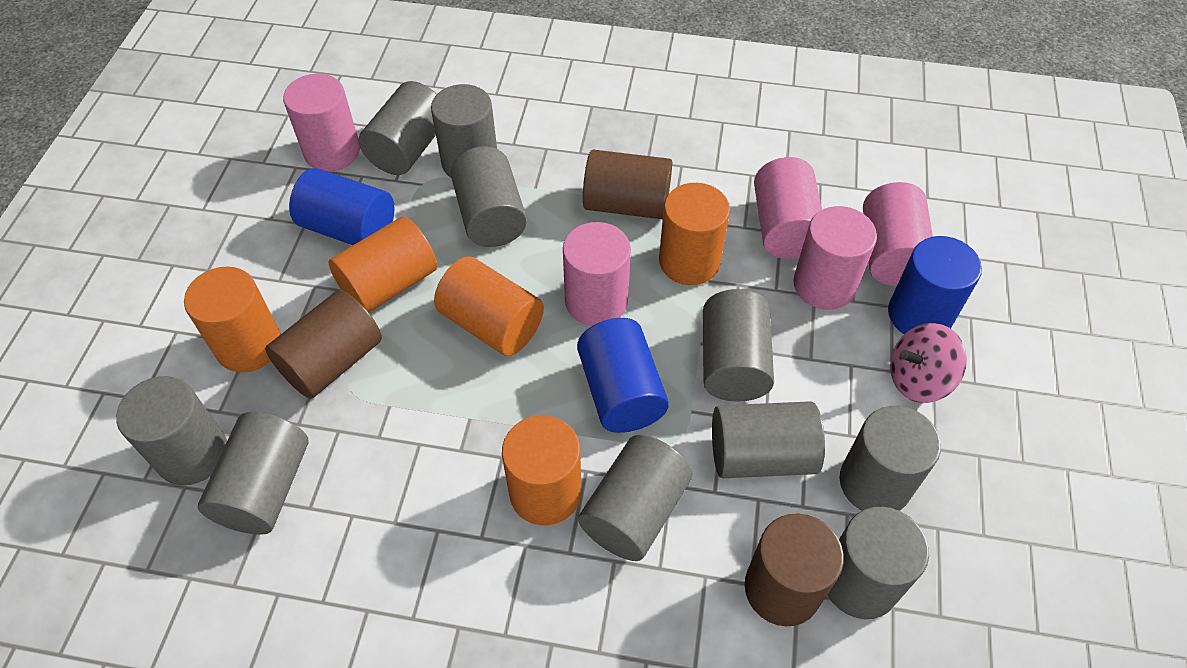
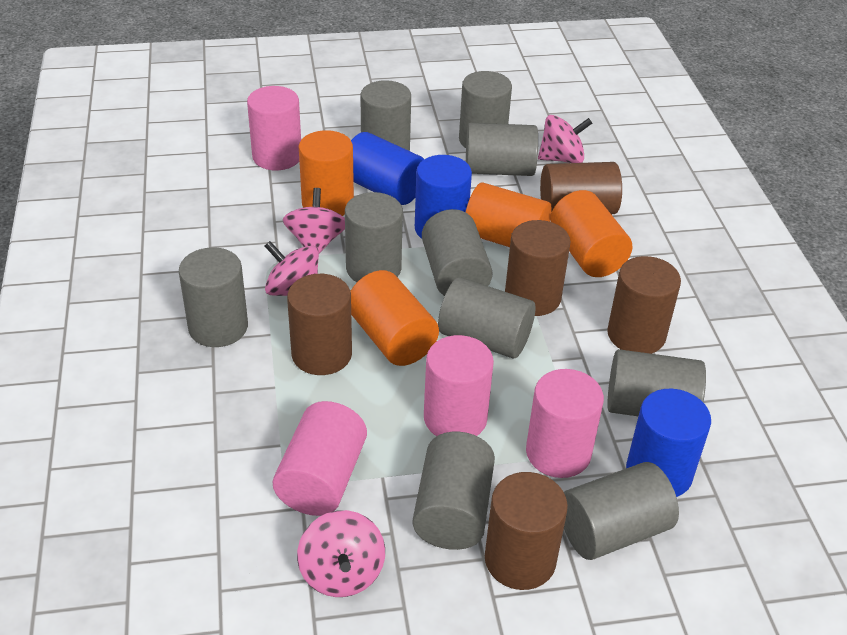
brown cylinder: [265,290,382,399] [583,150,672,219] [745,513,844,626] = 3 -> [287,274,352,375] [485,472,568,590] [505,220,571,316] [540,162,622,214] [607,256,681,354] = 5
orange cylinder: [184,267,281,372] [329,216,437,313] [434,256,544,356] [502,415,581,526] [659,183,730,285] = 5 -> [299,130,354,216] [350,270,439,366] [466,182,552,247] [550,190,632,277] = 4
pink cylinder: [283,74,360,172] [563,222,631,326] [754,157,822,259] [793,206,877,310] [863,182,933,286] = 5 -> [247,86,301,170] [273,401,367,516] [424,335,494,436] [526,369,604,478] = 4
pink spinning top: [890,323,967,403] = 1 -> [265,241,319,296] [283,188,345,253] [297,510,385,597] [538,115,592,163] = 4

